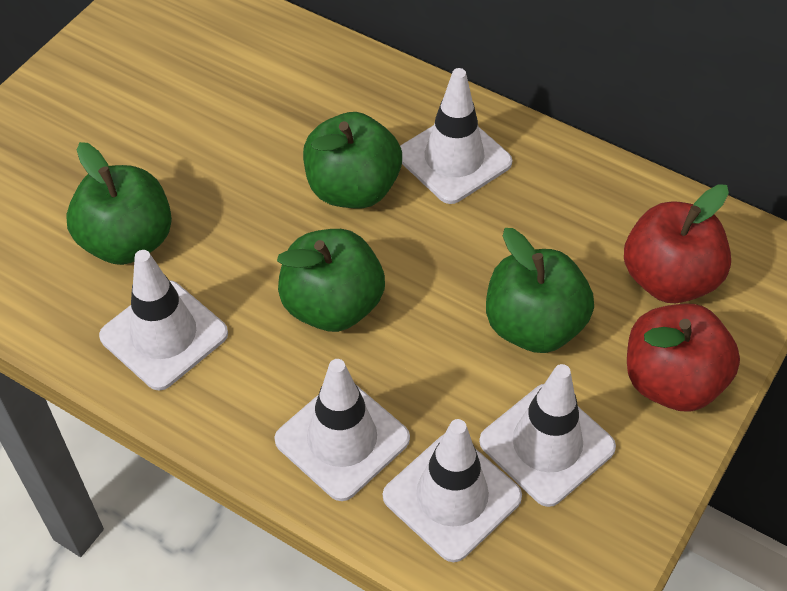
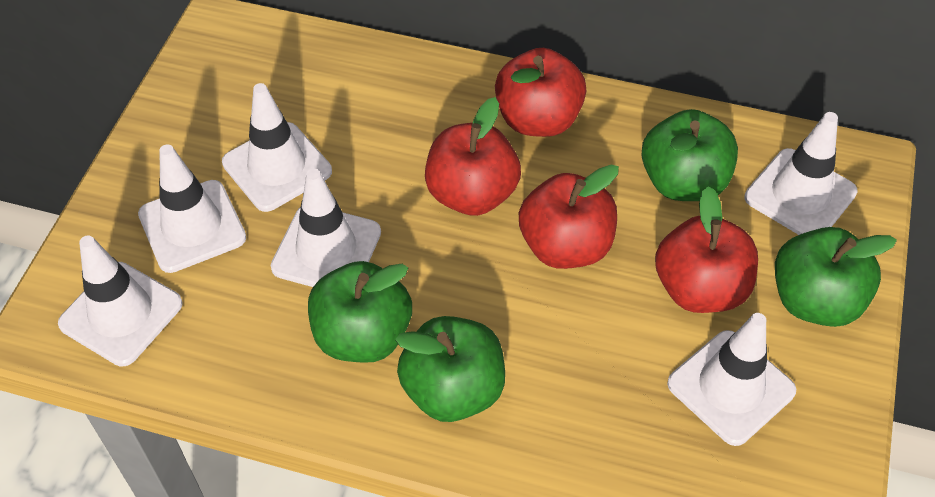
red apple: [624,184,731,303] [627,304,740,412] = 2 -> [425,97,521,216] [495,48,587,137] [519,164,619,269] [655,186,758,313] = 4
white traffic cone: [99,250,228,391] [274,359,410,501] [383,419,522,562] [400,68,512,204] [479,364,616,507] = 5 -> [58,235,183,366] [138,144,246,273] [222,83,332,212] [271,169,381,287] [667,313,796,446] [744,112,858,235] = 6

